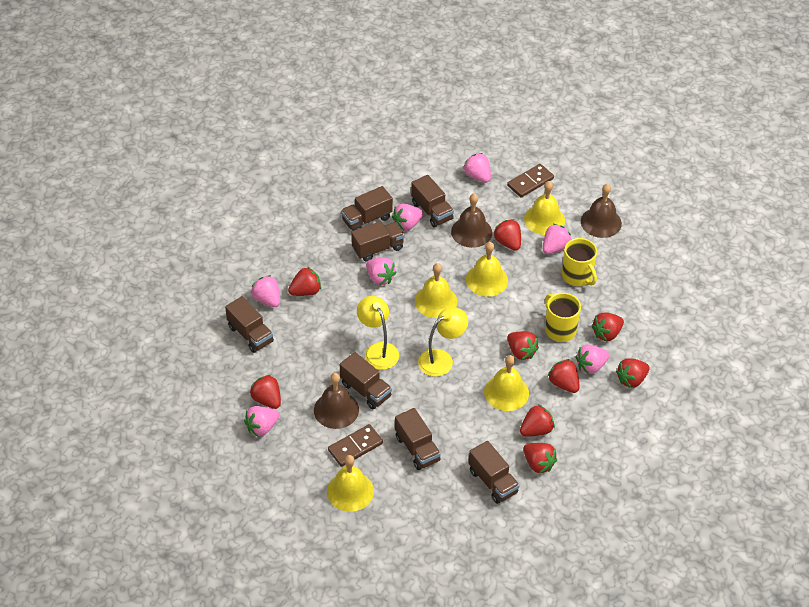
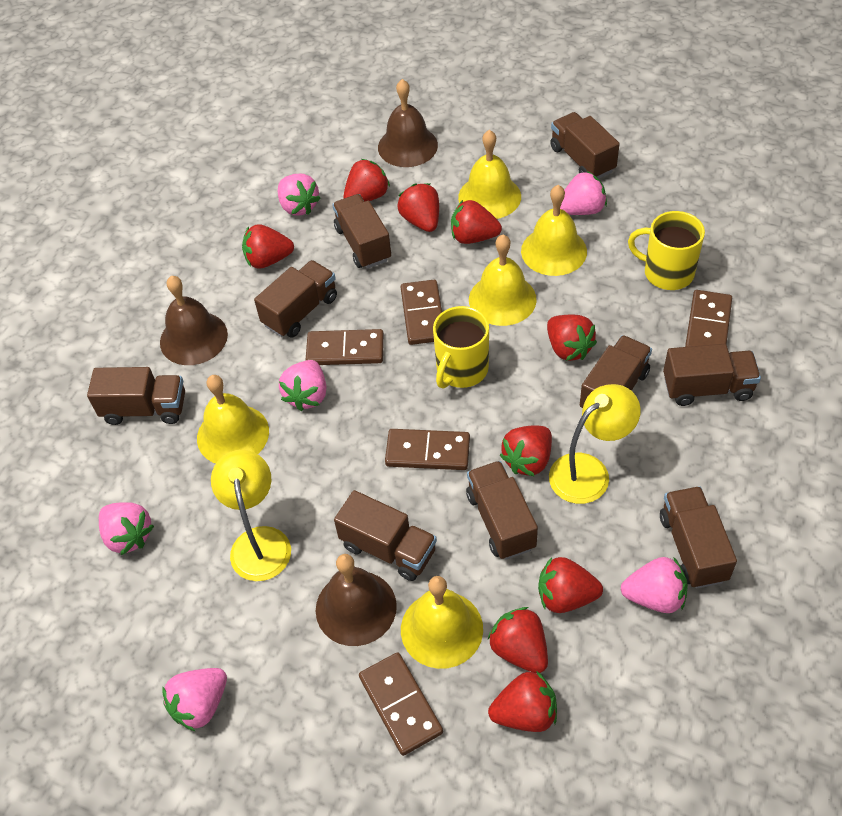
brown domino: [328,424,383,467] [507,164,554,198] = 2 -> [306,329,384,365] [359,652,443,756] [385,429,470,470] [401,280,442,345] [685,290,732,347] = 5
brown truck: [225,296,274,353] [340,352,392,409] [341,186,393,231] [351,221,405,262] [395,408,441,470] [411,175,454,228] [469,441,520,504] = 7 -> [87,367,185,425] [254,260,337,338] [332,194,391,269] [334,490,437,581] [466,461,538,560] [550,112,620,179] [580,335,652,408] [660,486,737,588] [663,344,761,406] = 9
pink strawberry: [244,406,279,436] [251,275,280,307] [366,257,397,285] [392,204,423,231] [463,153,491,183] [543,223,571,254] [575,345,609,374] = 7 -> [99,502,154,555] [163,668,227,732] [278,174,321,215] [279,360,326,411] [560,171,607,215] [621,557,688,613] = 6

